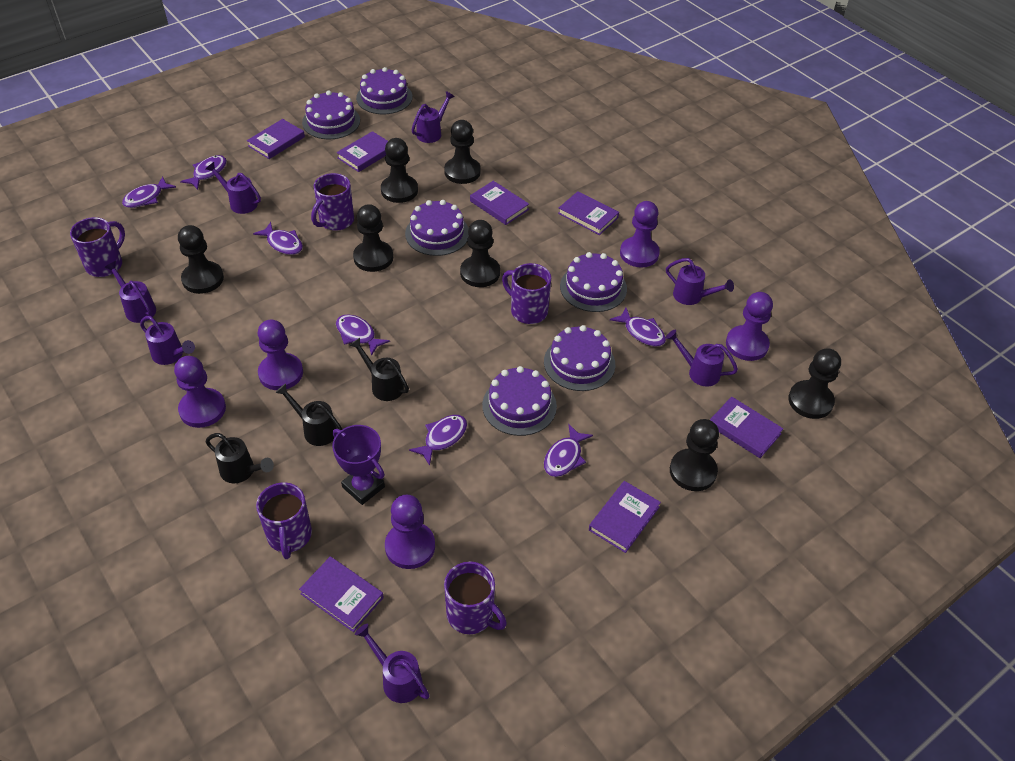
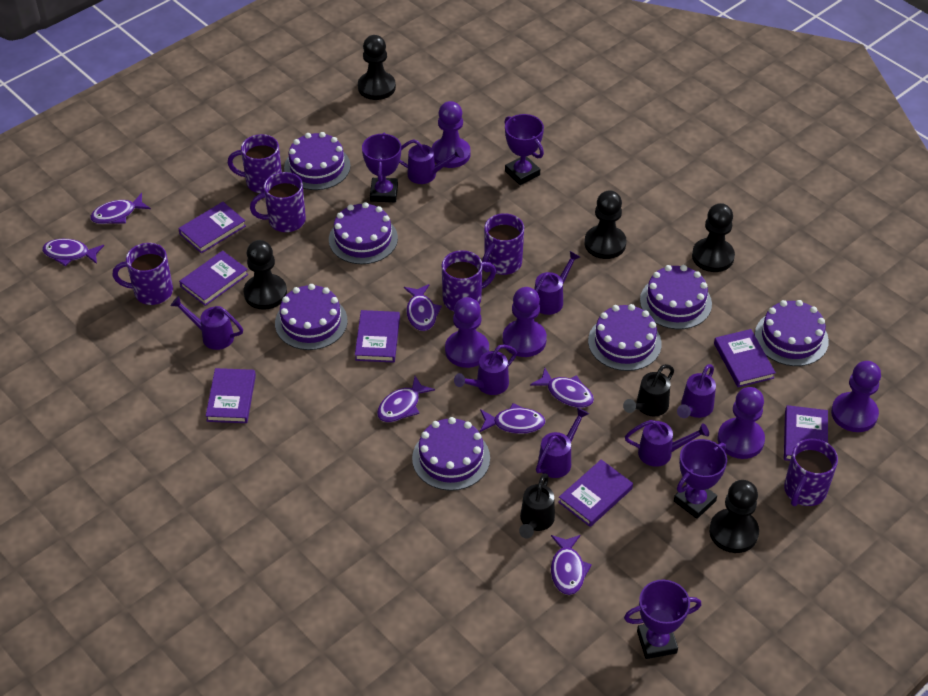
black pawn: [178,225,224,294] [353,204,393,272] [381,138,418,203] [444,120,481,184] [460,220,500,287] [670,419,719,491] [788,348,841,419] = 7 -> [244,240,287,310] [358,35,396,100] [584,190,627,259] [692,203,735,272] [709,480,759,553] = 5
black watering can: [206,433,274,483] [275,383,342,446] [349,338,409,401] = 3 -> [519,473,555,539] [623,364,674,416] = 2
purple cake: [302,91,360,139] [356,67,412,114] [405,200,469,256] [482,366,557,436] [544,325,615,391] [560,252,627,312] = 6 -> [275,284,348,350] [284,132,350,190] [329,202,398,264] [412,417,490,491] [588,304,662,371] [640,265,712,329] [755,300,829,366] = 7
purple mug: [70,217,125,277] [256,482,312,559] [311,173,354,231] [444,562,507,634] [502,263,551,324] = 5 -> [113,243,173,305] [228,134,282,193] [250,172,306,232] [442,250,496,311] [482,213,524,275] [784,439,838,507] = 6
purple trophy: [332,425,385,505] = 1 -> [362,133,401,202] [504,114,544,185] [624,580,701,659] [674,439,727,519] = 4

